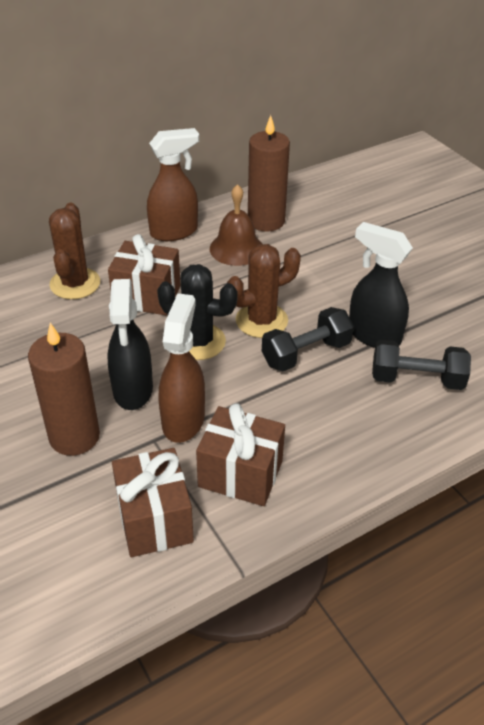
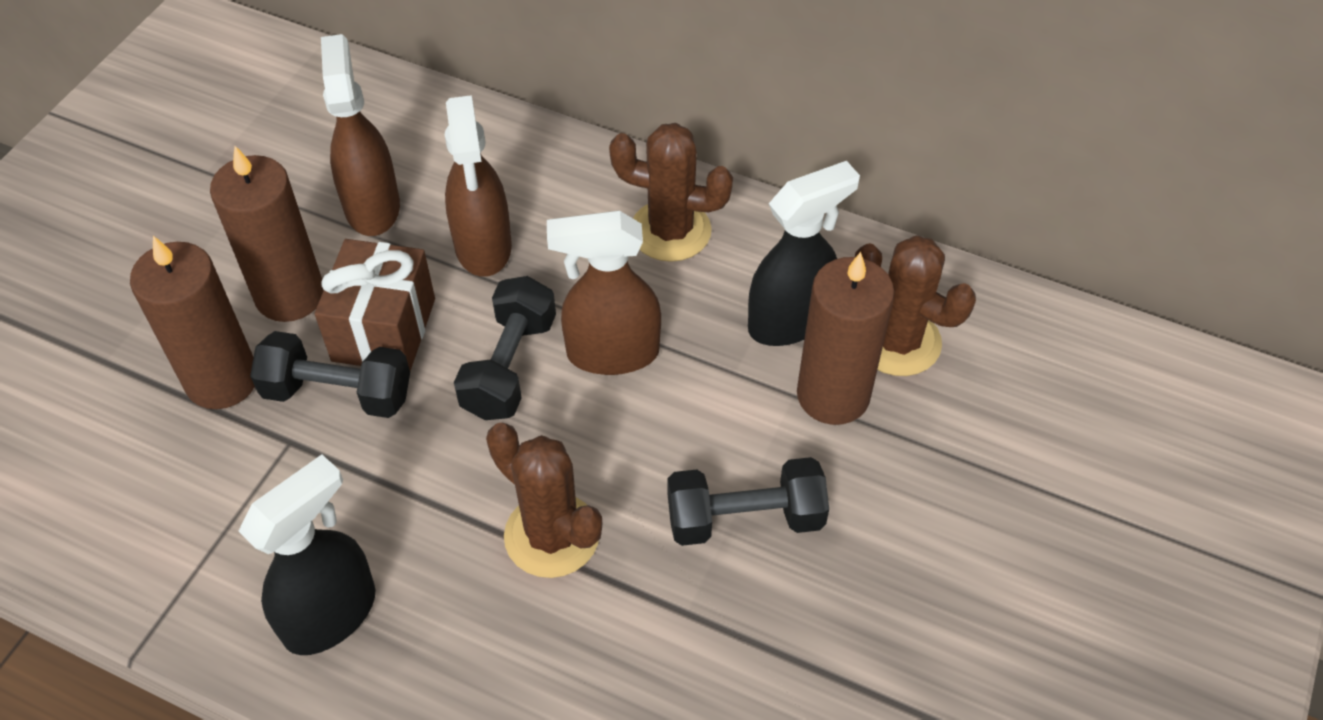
black cactus: [157,264,238,360] = 1 -> none = 0
black dumbbell: [262,307,354,371] [372,339,471,390] = 2 -> [250,331,410,418] [454,276,556,420] [667,457,829,546] = 3
brown bell: [210,184,262,266] = 1 -> none = 0
brown cactus: [49,203,100,299] [227,244,301,338] = 2 -> [486,423,602,578] [609,123,733,262] [855,235,976,376] = 3
brown candle: [28,323,100,456] [248,115,290,232] = 2 -> [130,236,255,409] [210,146,324,322] [797,252,895,425] = 3
brown gift: [108,234,181,315] [112,448,194,557] [196,403,285,506] = 3 -> [315,239,435,371] = 1
brown spray bottle: [147,128,199,241] [159,293,205,443] = 2 -> [321,34,400,236] [445,95,512,277] [547,211,661,375] = 3

